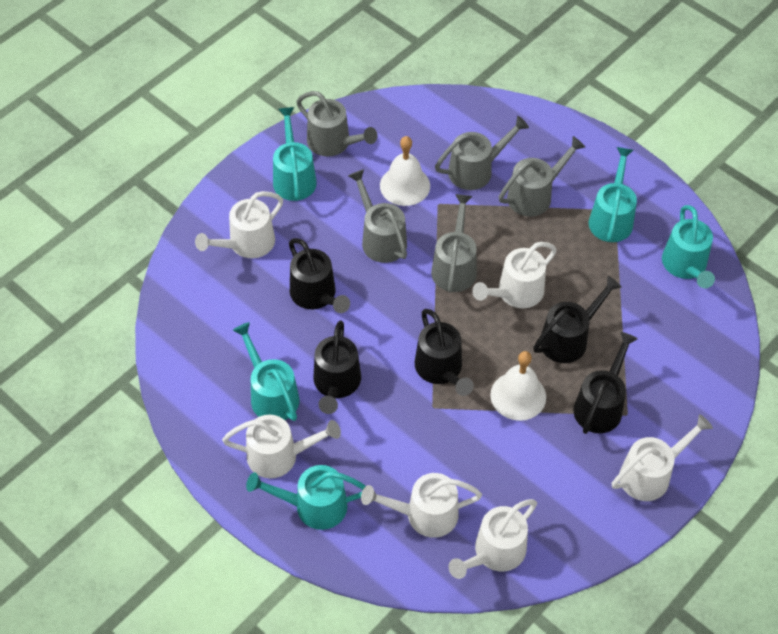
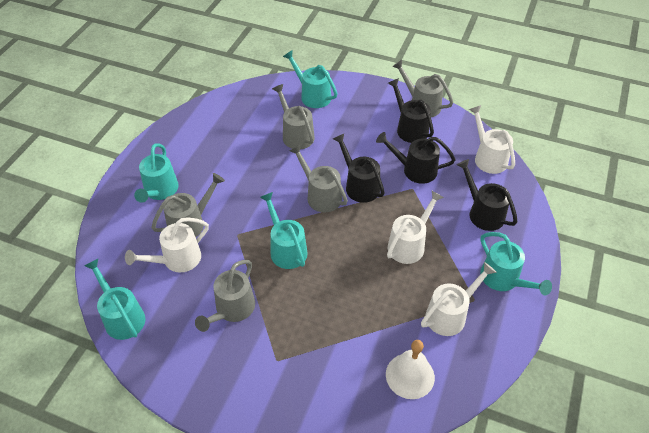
black watering can: [289,238,350,313] [313,321,361,414] [415,309,474,396] [533,276,622,363] [573,332,638,434] = 5 -> [333,134,385,203] [376,132,455,184] [388,78,434,143] [457,159,518,231] = 4
white bell: [380,136,430,206] [490,351,546,421] = 2 -> [386,340,435,399] = 1
white watering can: [195,191,283,258] [222,415,341,478] [361,473,482,538] [449,499,537,579] [472,242,557,308] [612,414,713,501] = 6 -> [125,217,209,272] [387,191,444,264] [421,262,497,336] [469,105,515,174] = 4

